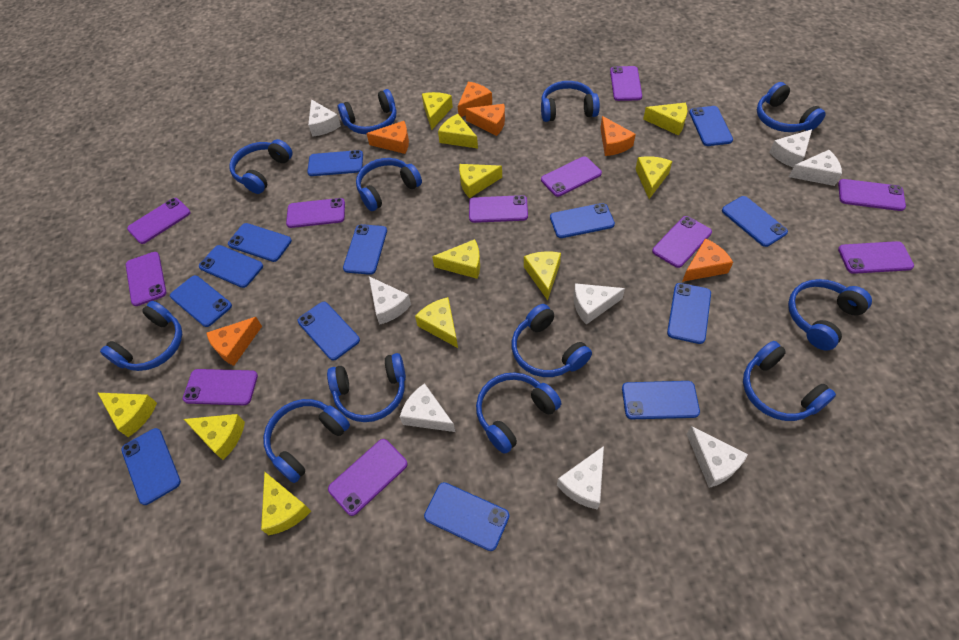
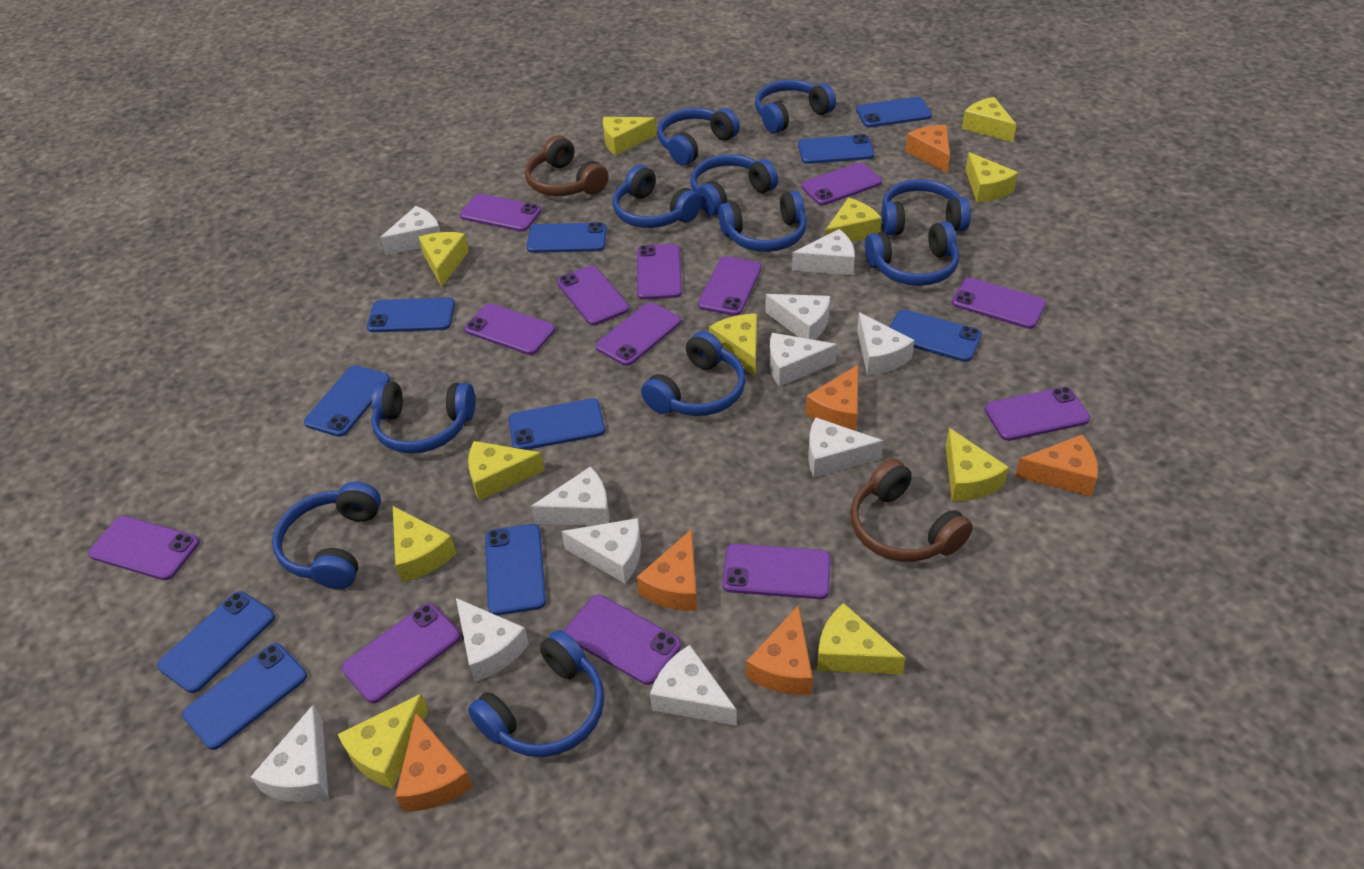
blue headphones: [100,301,182,371] [229,139,293,194] [263,399,350,483] [327,353,406,422] [338,89,396,134] [356,158,422,211] [476,372,561,454] [512,304,592,377] [541,81,600,122] [743,341,836,421] [757,82,826,132] [788,279,872,351] = 12 -> [272,482,381,589] [371,381,475,454] [468,630,604,757] [613,165,702,228] [641,331,746,416] [657,108,740,165] [690,154,778,216] [718,191,807,252] [755,80,836,133] [865,221,959,286] [881,179,971,235] = 11
blue phone: [121,428,181,505] [170,275,232,327] [199,245,263,288] [228,223,292,262] [298,302,360,361] [307,150,363,176] [343,224,387,275] [424,482,509,551] [550,203,615,238] [622,381,700,419] [667,283,711,344] [689,106,733,146] [722,196,788,247] = 13 -> [157,591,275,693] [182,643,307,750] [304,365,390,437] [367,298,455,332] [485,524,546,615] [508,399,605,450] [527,222,607,253] [798,134,874,164] [856,97,932,127] [890,309,982,362] = 10
brown headphones: none = 0 -> [525,136,609,196] [850,459,973,562] = 2
purple phone: [126,252,166,306] [127,198,191,244] [183,369,258,405] [286,198,345,228] [328,439,408,516] [469,195,528,223] [541,156,602,197] [610,66,642,101] [652,216,712,268] [838,179,906,211] [838,241,914,274] = 11 -> [88,516,200,580] [342,603,461,703] [460,194,541,232] [464,304,555,355] [557,265,629,325] [564,595,681,685] [595,302,681,366] [637,244,682,300] [698,256,762,316] [722,544,831,599] [801,163,882,205] [952,277,1046,329] [984,387,1090,441] = 13
white cheese: [308,99,341,137] [369,276,411,325] [400,383,456,432] [557,446,604,510] [574,283,625,325] [687,426,748,488] [769,129,812,167] [789,150,842,186] = 8 -> [251,704,329,802] [380,206,440,255] [456,598,529,682] [531,467,609,526] [561,518,641,584] [650,645,737,726] [765,294,830,340] [769,333,837,387] [792,229,855,275] [808,417,883,477] [857,312,915,375] = 11

